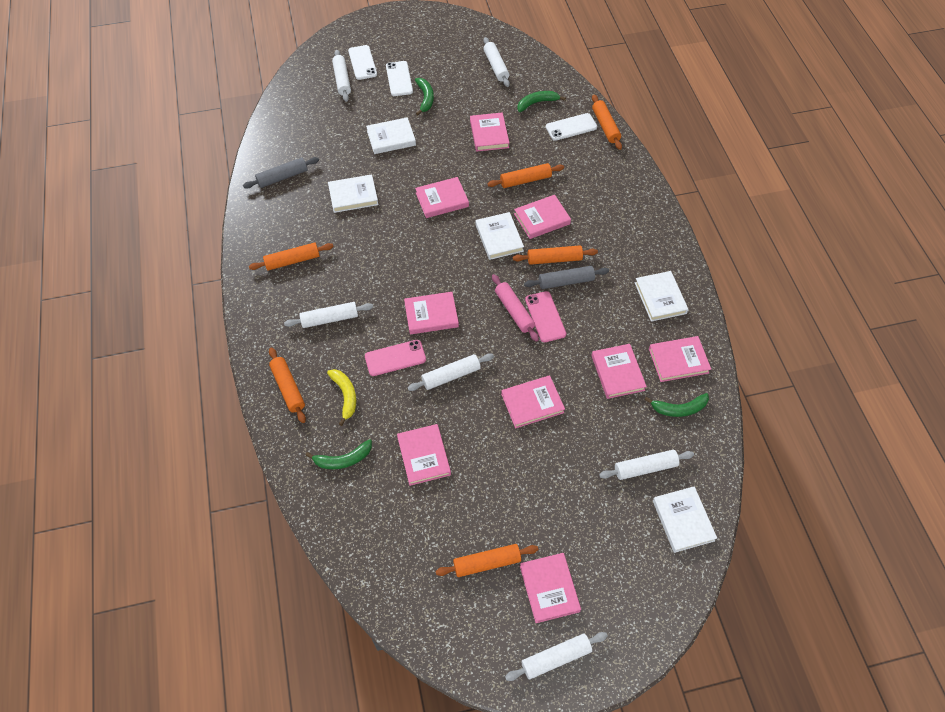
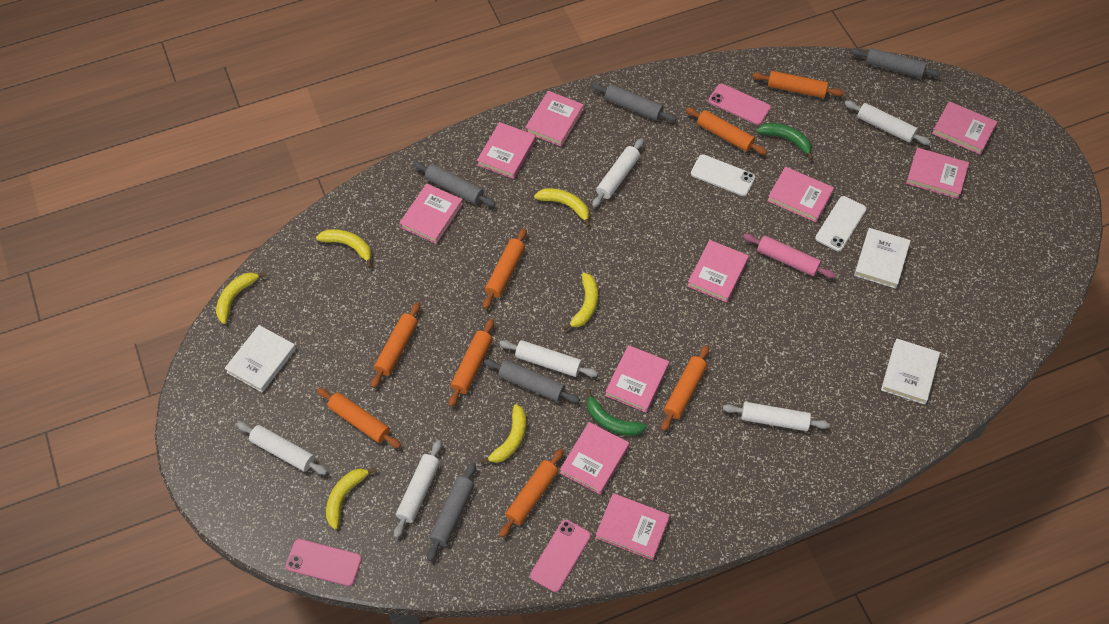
green banana: [305,439,372,469] [415,78,434,115] [517,91,566,112] [645,393,709,417] = 4 -> [586,389,647,436] [756,123,814,160] = 2
grey rolling pin: [243,157,319,189] [524,266,609,289] = 2 -> [413,162,496,206] [427,462,476,561] [484,359,580,403] [592,84,677,122] [851,48,941,78] = 5
orange rolling pin: [249,242,334,271] [269,347,306,423] [436,544,538,577] [487,163,564,188] [513,246,598,265] [592,95,622,150] = 6 -> [317,388,401,448] [371,302,420,388] [449,319,494,407] [483,228,527,309] [499,449,564,537] [661,345,709,431] [686,107,767,155] [752,71,844,98] = 8
pink book: [397,424,451,486] [404,292,459,334] [415,177,469,218] [470,112,509,152] [501,375,565,428] [514,195,571,239] [520,553,581,623] [591,344,647,399] [649,336,711,382] = 9 -> [399,184,463,244] [477,122,536,179] [525,91,584,147] [560,422,629,495] [596,493,670,560] [605,345,669,413] [687,240,749,303] [767,167,834,222] [906,148,969,199] [932,101,997,155] = 10
pink phone: [365,340,426,376] [525,291,566,342] = 2 -> [285,539,362,586] [530,520,591,592] [708,84,771,125] = 3
white book: [328,174,379,213] [366,117,416,154] [476,212,524,260] [635,271,689,322] [653,486,717,553] = 5 -> [224,325,296,393] [854,228,911,289] [881,338,940,405] = 3
white phone: [348,45,377,80] [386,61,413,96] [546,113,597,141] = 3 -> [691,154,755,196] [815,196,866,251] = 2
yellow banana: [327,369,356,426] = 1 -> [216,272,267,324] [316,229,372,268] [326,467,377,530] [480,404,526,464] [534,188,591,227] [563,273,598,330] = 6

